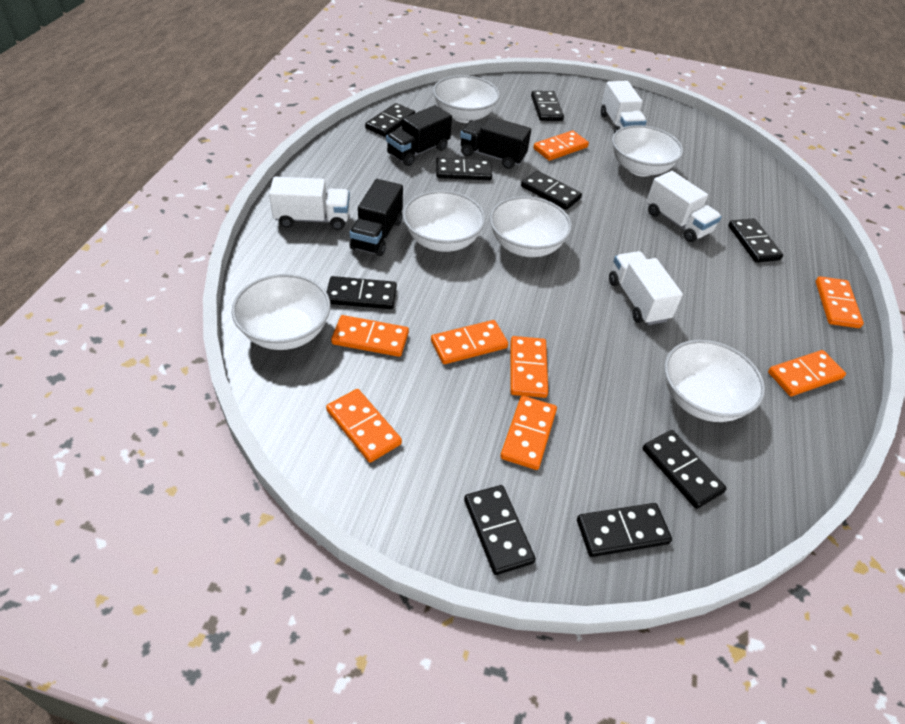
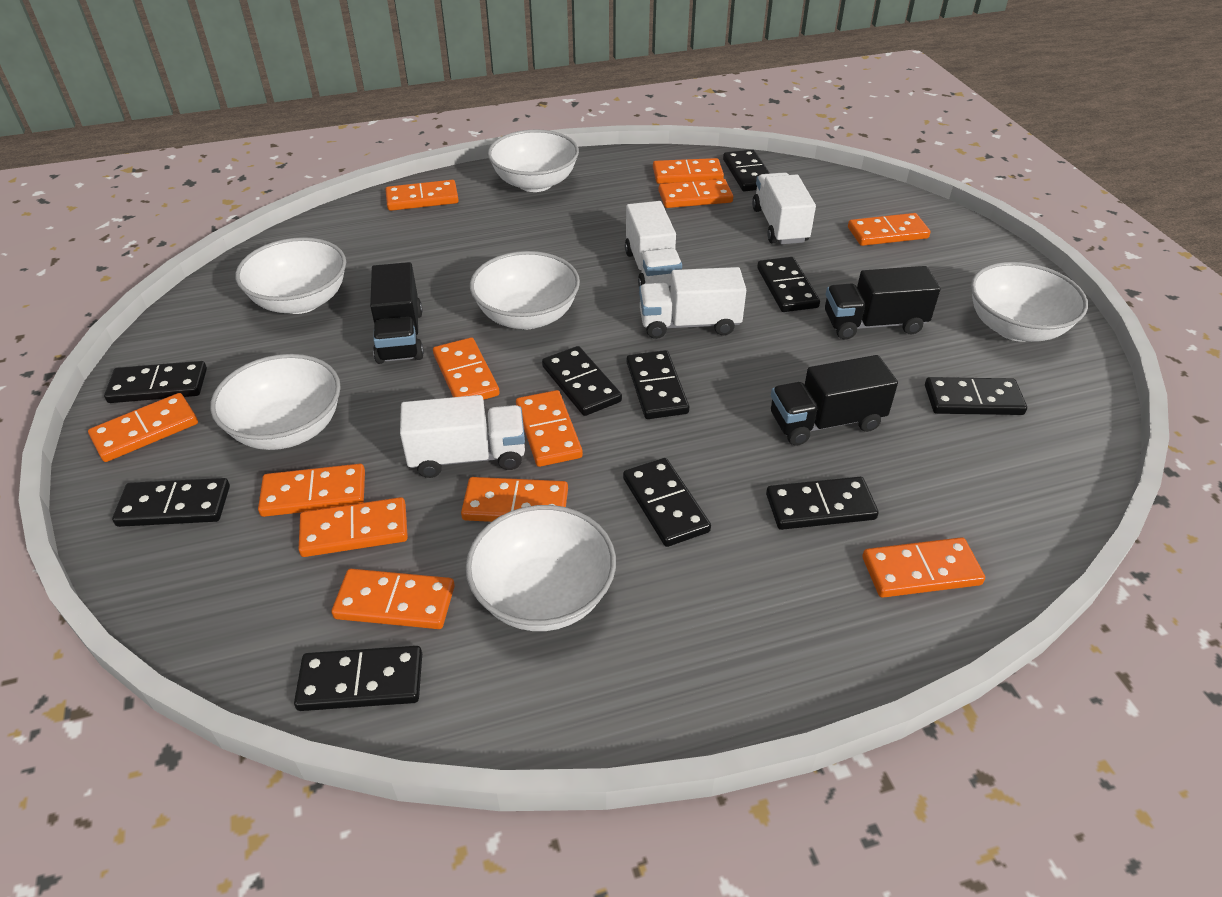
black domino: [327,276,397,309] [365,103,415,137] [436,157,492,180] [464,485,536,575] [521,171,582,210] [531,91,564,121] [577,503,672,557] [643,430,727,509] [728,218,783,263] = 9 -> [104,361,207,403] [112,478,230,527] [294,646,422,711] [542,346,622,416] [623,458,711,547] [627,350,689,419] [723,149,770,192] [757,257,820,312] [766,477,879,530] [925,377,1027,415] = 10
orange domino: [326,389,402,463] [331,315,409,357] [431,320,508,364] [500,396,557,470] [510,336,548,398] [533,130,589,161] [768,350,846,396] [816,276,864,328] = 8 -> [88,393,198,462] [258,464,365,517] [298,497,408,557] [332,569,455,629] [385,180,459,211] [433,338,500,400] [461,477,568,522] [516,390,583,467] [653,158,724,184] [659,179,733,208] [848,213,930,246] [862,537,985,598] = 12

